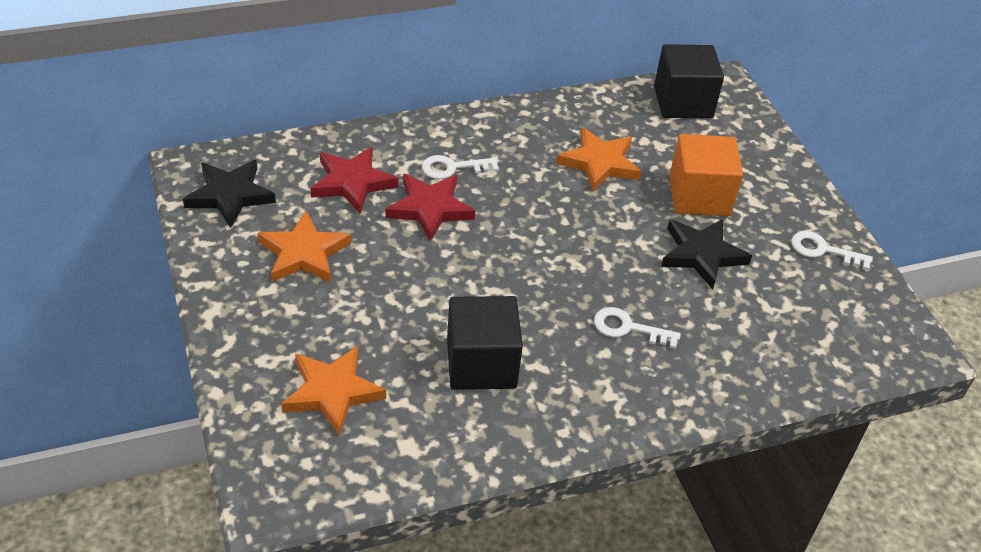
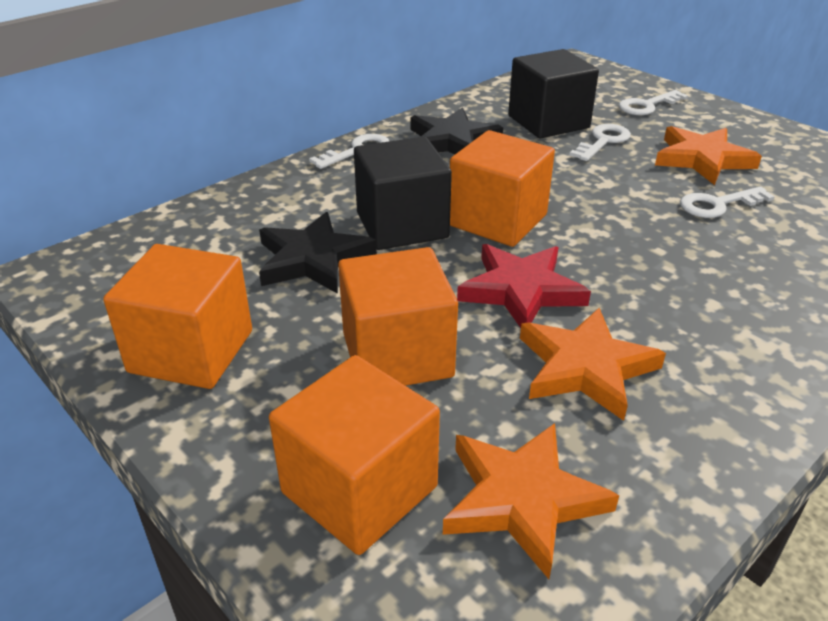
orange cube: [669,134,743,216] = 1 -> [103,244,252,389] [269,355,440,555] [338,247,458,386] [450,130,555,247] = 4
red star: [310,147,398,214] [385,174,475,242] = 2 -> [457,244,591,328] = 1
white key: [422,155,499,179] [594,307,681,349] [791,231,873,270] = 3 -> [309,134,389,169] [570,124,631,161] [619,90,688,115] [680,186,775,218] = 4

